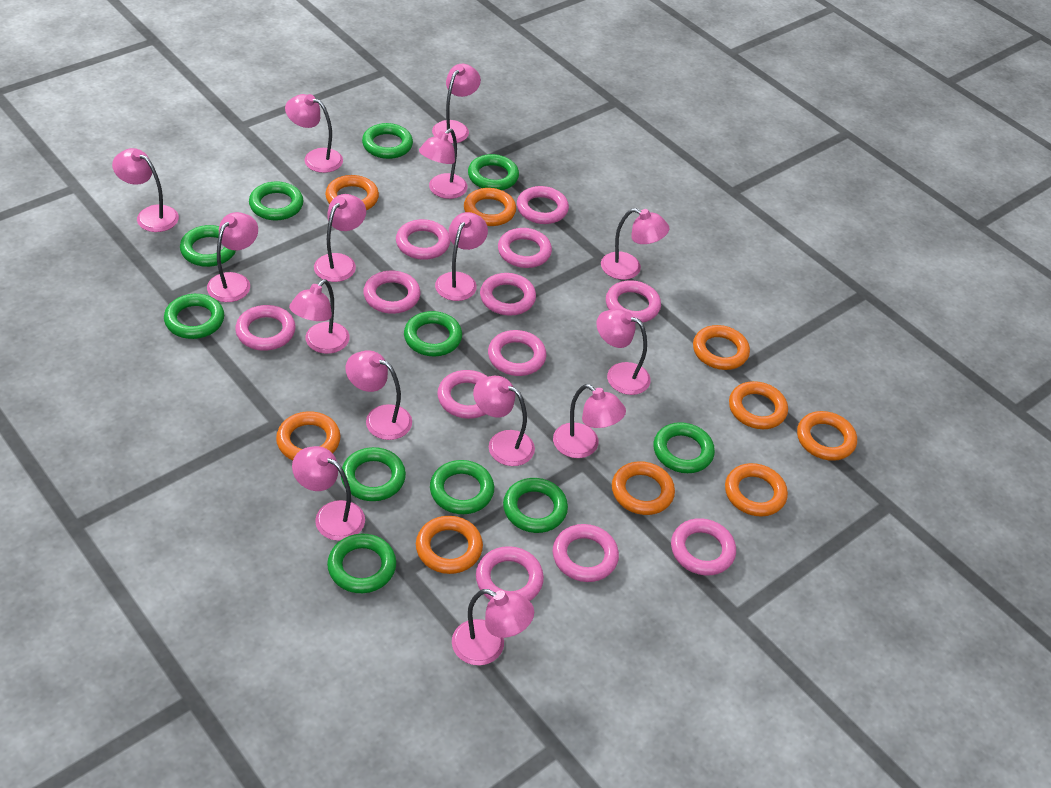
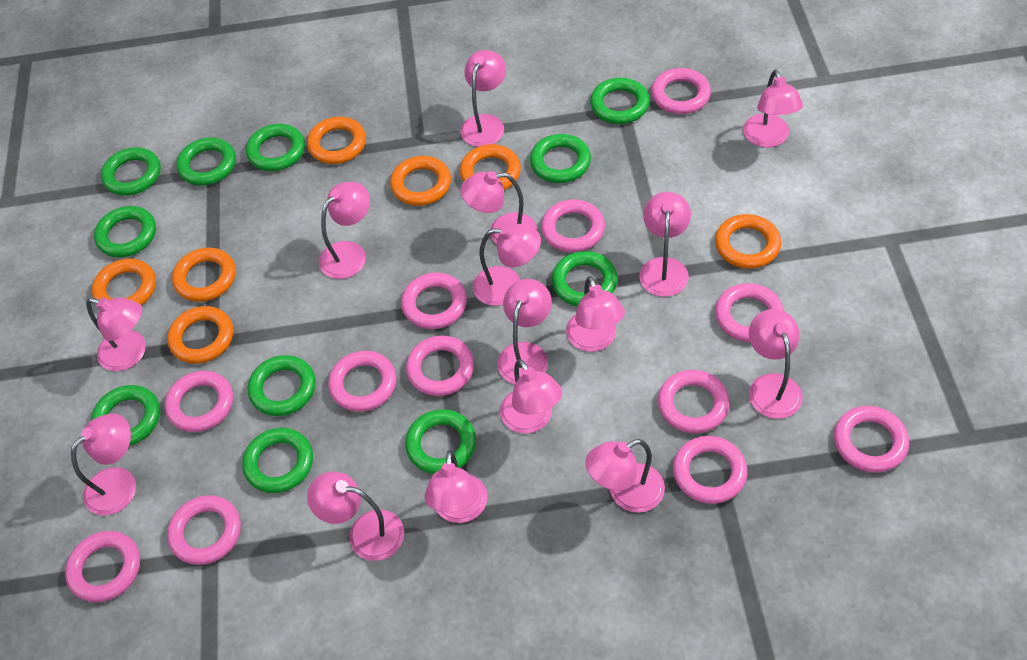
orange ring: [276,411,341,460] [325,175,379,210] [416,516,483,574] [464,188,516,226] [612,461,675,515] [693,325,750,370] [725,463,788,517] [729,381,788,429] [797,411,857,461] = 9 -> [92,258,156,305] [167,306,233,364] [172,248,236,302] [307,117,366,164] [390,156,451,206] [460,144,521,190] [715,214,781,269] = 7

